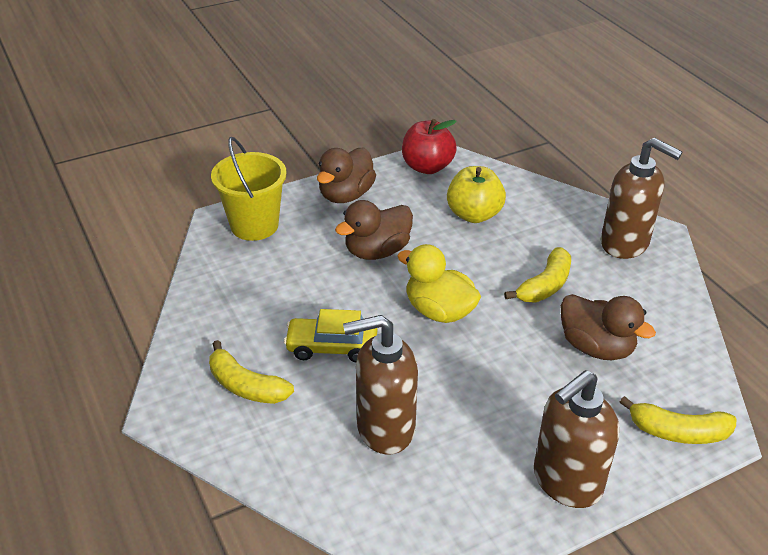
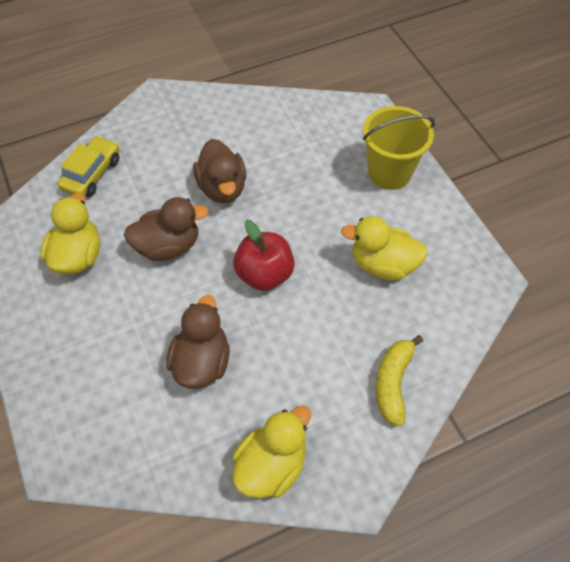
brown soap dispenser: [343,315,418,454] [534,370,619,508] [601,138,682,259] = 3 -> none = 0
yellow apple: [447,166,506,223] = 1 -> none = 0
yellow banana: [209,340,294,404] [504,247,571,303] [620,396,736,444] = 3 -> [376,335,423,426] = 1
yellow duck: [398,244,481,323] = 1 -> [40,193,100,274] [232,406,311,498] [341,216,428,280] = 3

